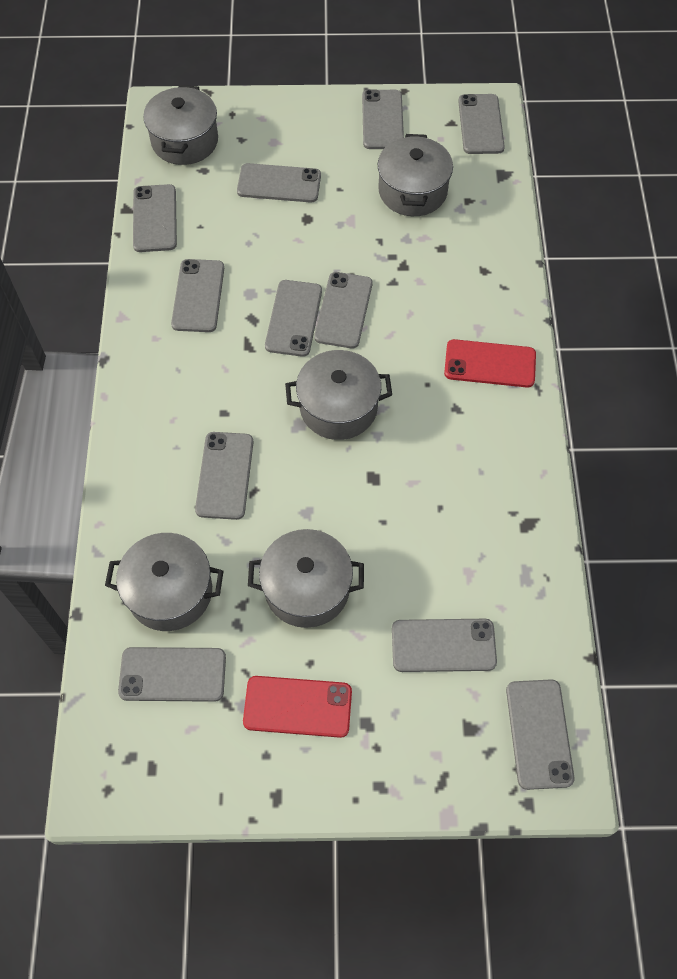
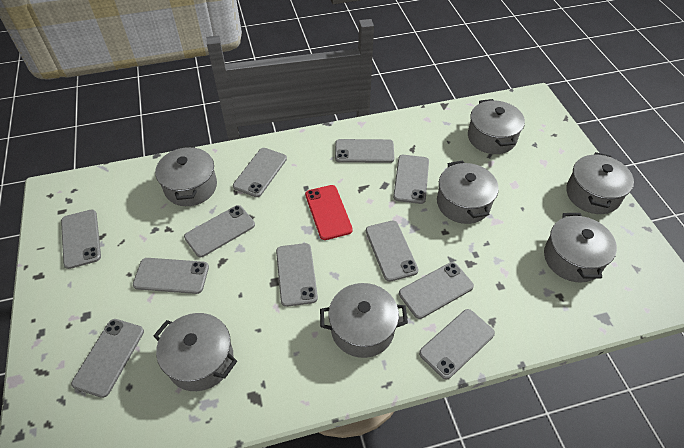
grey pot: [105,533,223,631] [143,85,218,165] [248,529,364,628] [285,350,392,440] [378,134,453,216] = 5 -> [153,313,237,391] [155,145,217,206] [320,283,408,358] [437,161,499,224] [468,99,525,154] [544,213,617,283] [566,152,634,214] = 7
red phone: [243,676,352,738] [444,339,536,387] = 2 -> [305,185,353,240] = 1

